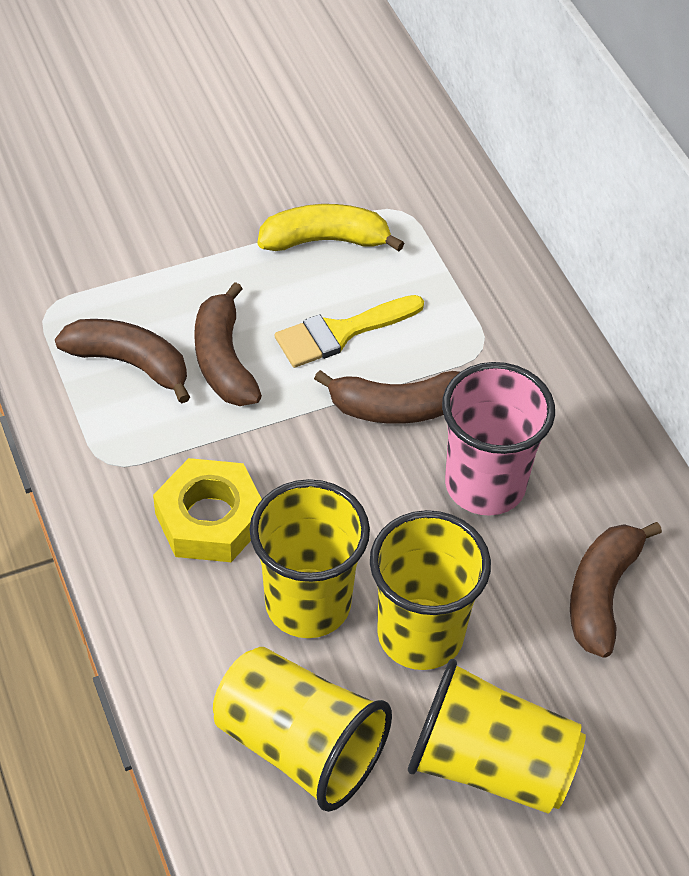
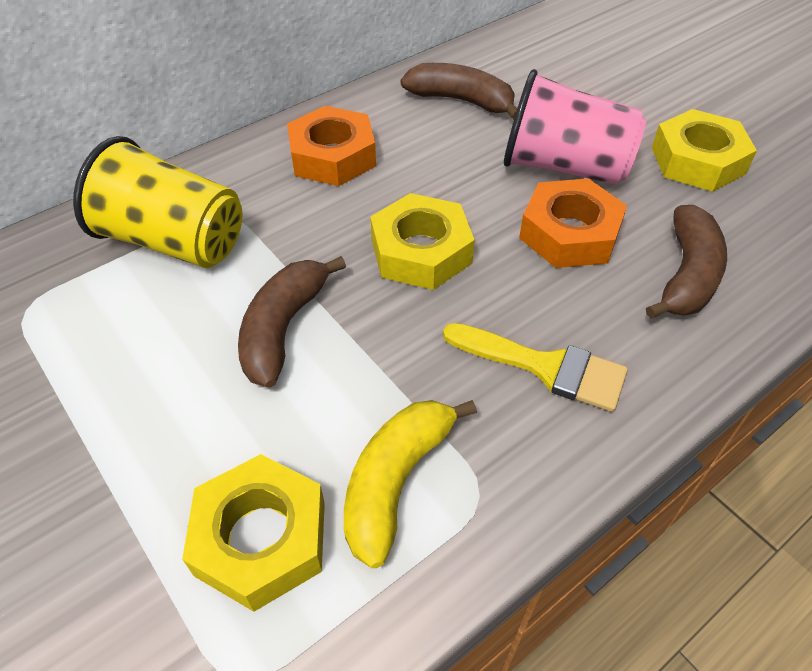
brown banana: [55,319,190,403] [195,282,262,406] [314,370,459,424] [570,522,662,658] = 4 -> [238,256,346,387] [400,63,517,120] [646,205,727,319] = 3
orange nut: none = 0 -> [287,106,376,186] [519,178,627,268] = 2
yellow cup: [213,647,392,812] [250,479,370,638] [370,510,491,670] [408,659,586,814] = 4 -> [73,136,242,268] = 1
yellow nut: [153,458,262,562] = 1 -> [182,454,325,612] [370,193,475,290] [652,109,757,192] = 3

